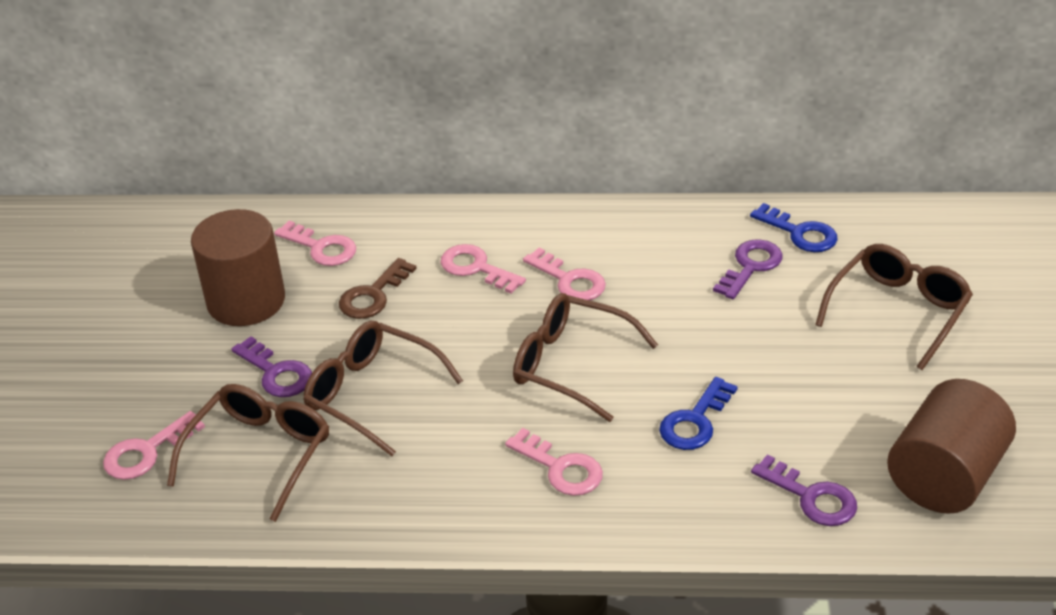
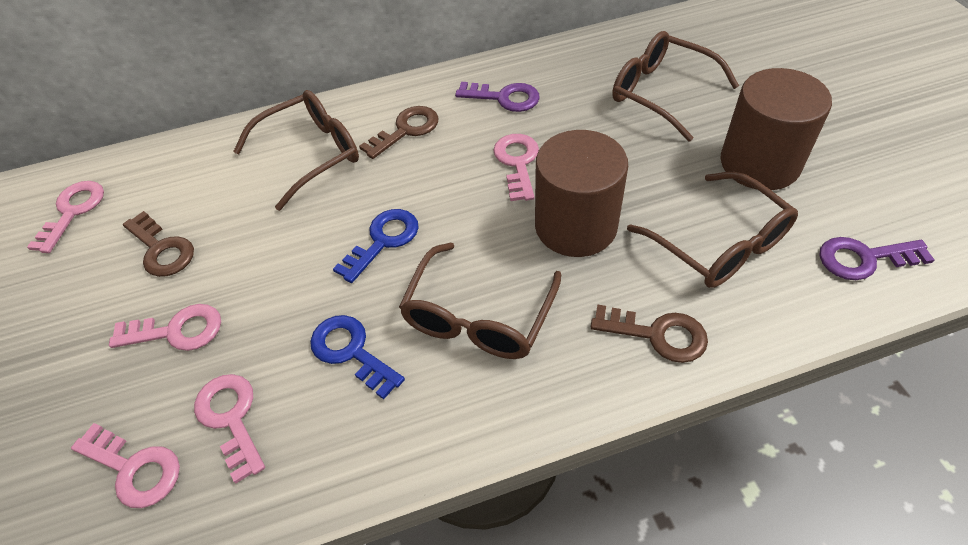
brown key: [339,258,417,319] = 1 -> [123,211,194,277] [359,106,439,159] [591,304,708,363] = 3
purple key: [231,336,312,397] [713,239,783,299] [751,454,857,526] = 3 -> [455,82,540,112] [819,237,934,280] = 2

